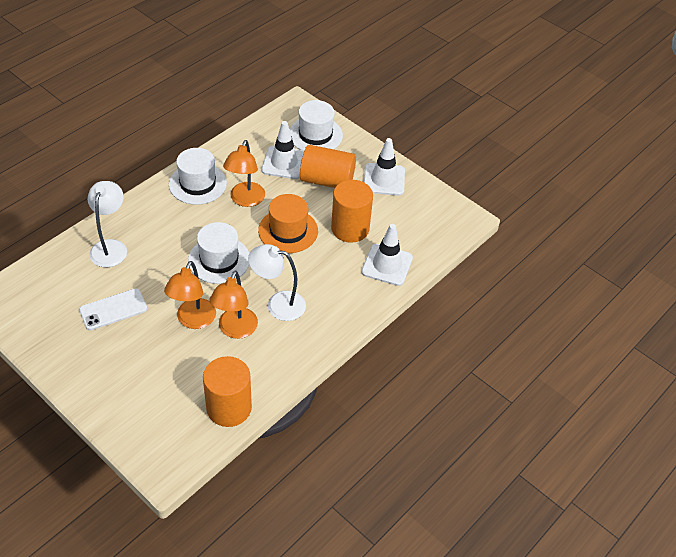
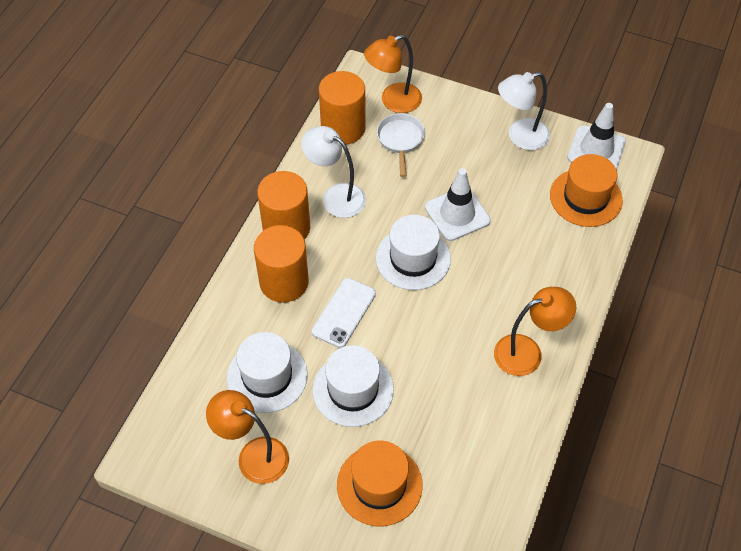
orange hat: [258,194,318,253] = 1 -> [337,441,423,526] [550,154,623,227] = 2
white pan: none = 0 -> [377,113,425,177] = 1
white traffic cone: [262,121,304,179] [361,224,413,286] [364,138,405,196] = 3 -> [425,168,491,241] [567,103,626,170] = 2

